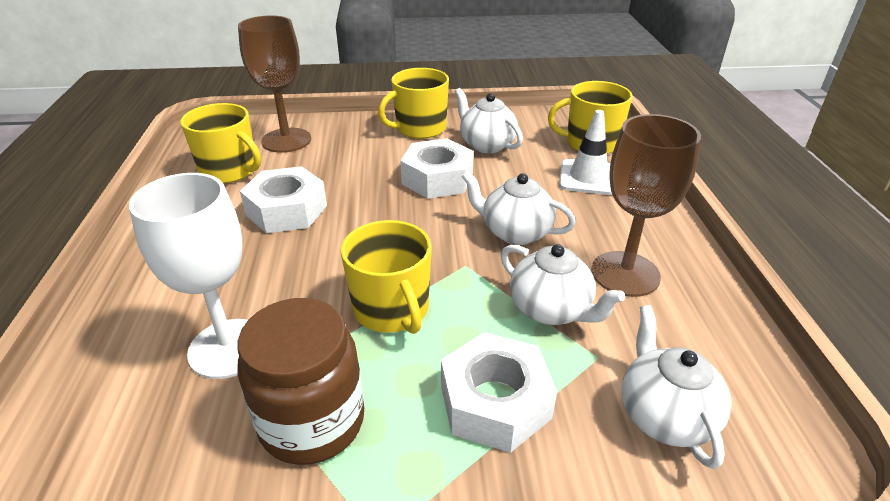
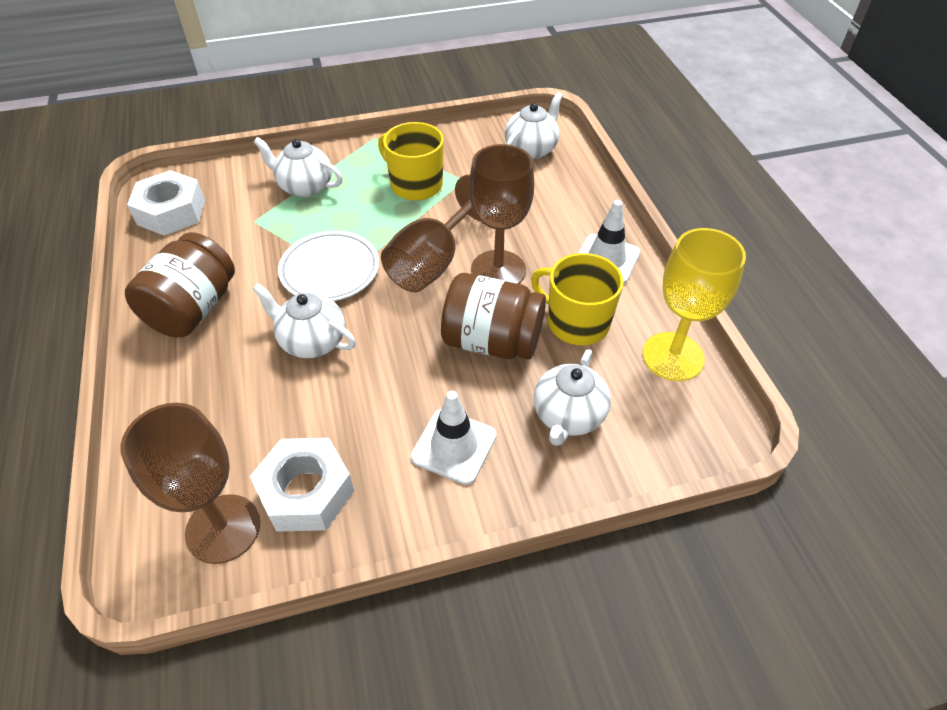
brown goblet: [238,15,311,153] [591,114,701,297] = 2 -> [120,403,260,564] [381,174,479,292] [469,144,534,284] = 3
brown jar: [237,298,364,465] = 1 -> [125,232,235,337] [441,273,546,360] = 2
white goblet: [129,173,248,379] = 1 -> none = 0
white nut: [240,166,327,233] [400,138,474,199] [441,332,557,453] = 3 -> [127,170,205,236] [250,438,354,532] = 2
white plate: none = 0 -> [278,231,379,301] = 1
white traffic cone: [559,110,612,195] = 1 -> [411,391,497,485] [578,200,640,284] = 2
yellow goblet: none = 0 -> [642,228,746,381] = 1
yellow mug: [180,103,261,183] [341,220,432,334] [378,68,449,139] [548,81,633,154] = 4 -> [378,122,444,201] [531,253,624,345] = 2

